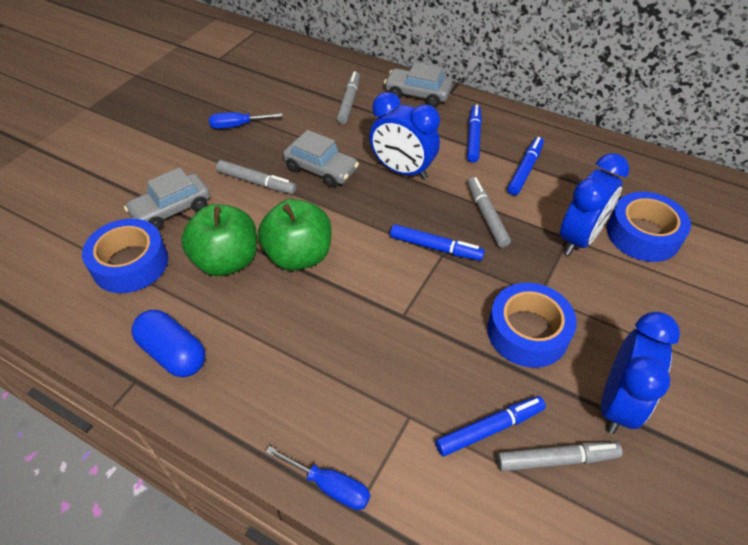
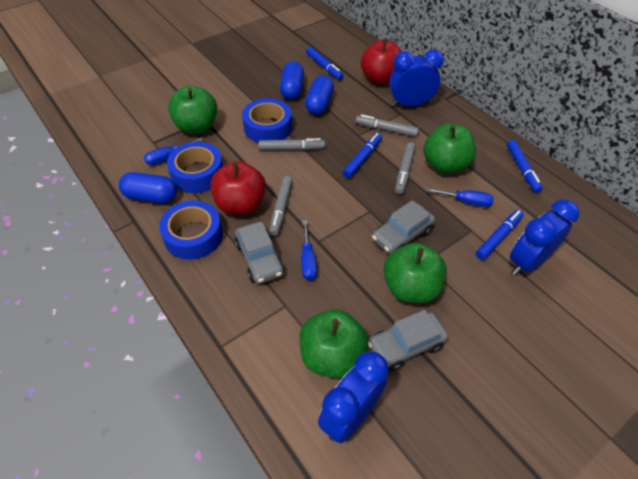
blue capsule: [131,310,206,377] = 1 -> [119,172,177,203] [280,61,304,100] [305,76,334,115] = 3
blue screwdriver: [209,112,283,129] [265,446,370,510] = 2 -> [144,137,203,165] [301,220,317,280] [427,188,494,207] = 3
green apple: [181,204,257,276] [258,199,332,271] = 2 -> [168,85,218,134] [299,309,368,378] [383,243,447,303] [423,123,476,174] = 4
red apple: none = 0 -> [211,161,266,215] [361,39,402,85] = 2

